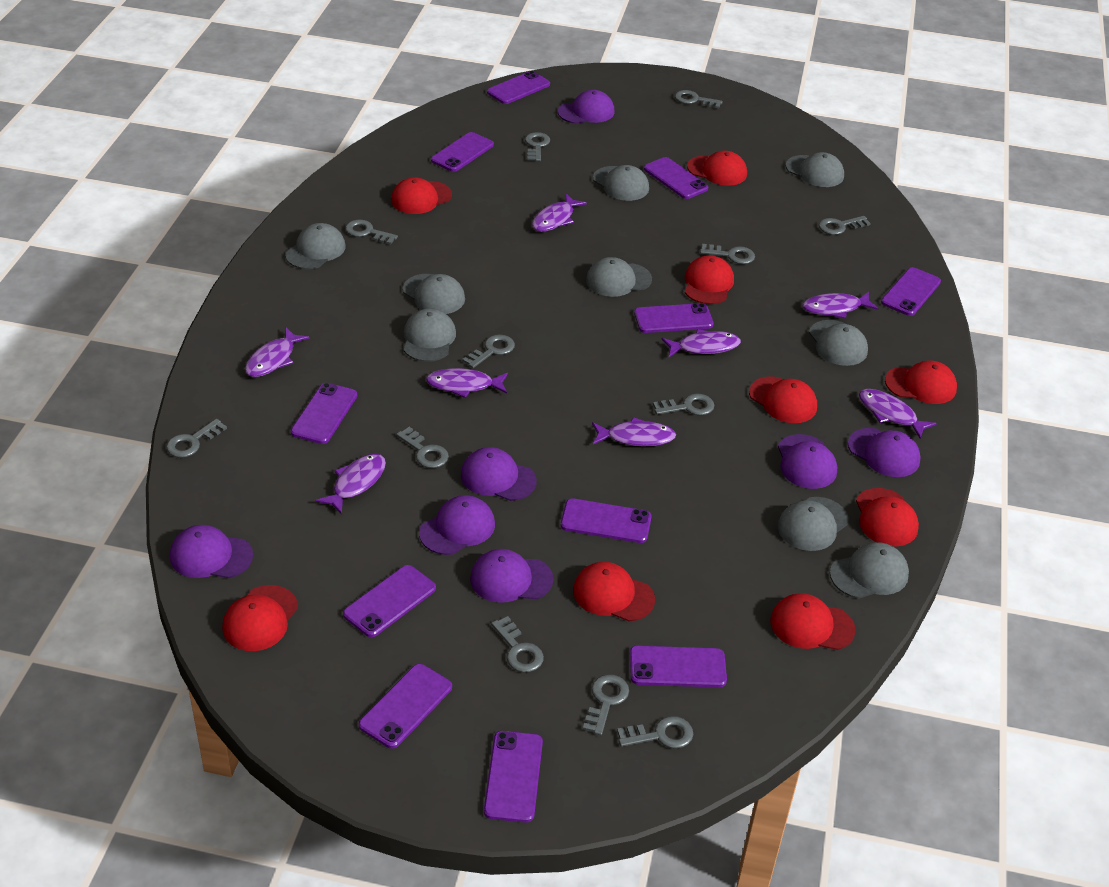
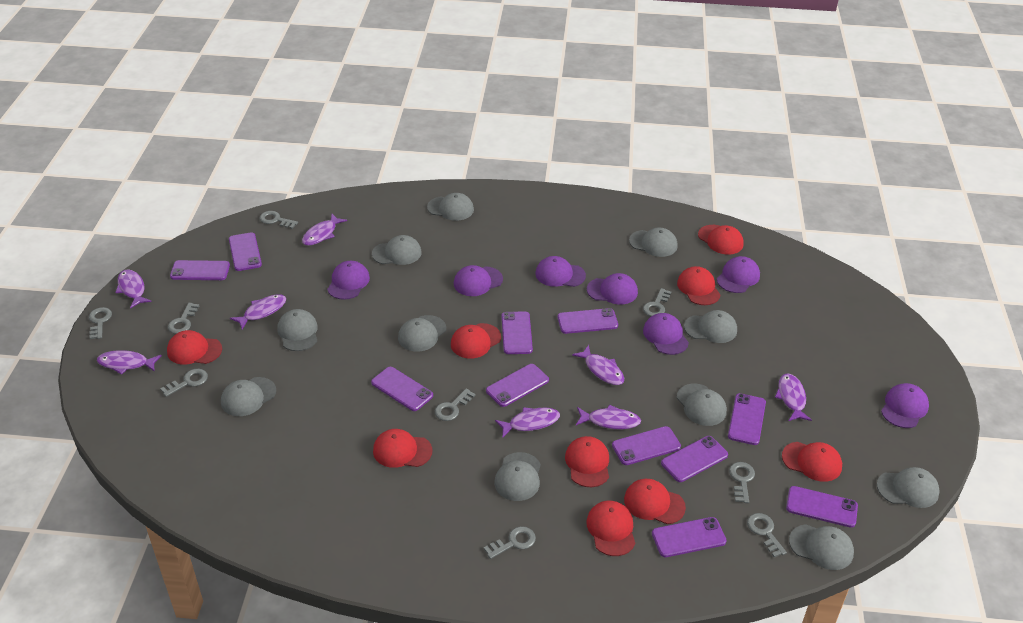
grey cap: [285,223,346,269] [403,274,465,314] [404,308,456,362] [586,257,652,297] [593,165,649,201] [778,497,849,551] [786,152,844,187] [809,320,868,366] [830,542,909,599] = 9 -> [221,377,276,416] [277,309,318,351] [372,235,422,265] [398,315,446,352] [427,193,474,221] [494,452,541,501] [629,228,678,257] [677,384,727,426] [684,310,737,343] [789,524,854,570] [877,467,940,508] = 11
grey key: [166,419,227,458] [345,220,398,245] [396,427,449,468] [462,334,515,368] [491,616,544,672] [525,132,550,161] [583,674,629,735] [617,716,693,749] [653,393,715,415] [675,90,723,108] [700,244,755,264] [819,216,871,235] = 12 -> [89,307,112,339] [160,369,208,397] [168,303,199,334] [259,211,298,229] [435,388,475,421] [484,526,536,559] [643,288,671,317] [729,462,755,503] [747,513,787,558] = 9

